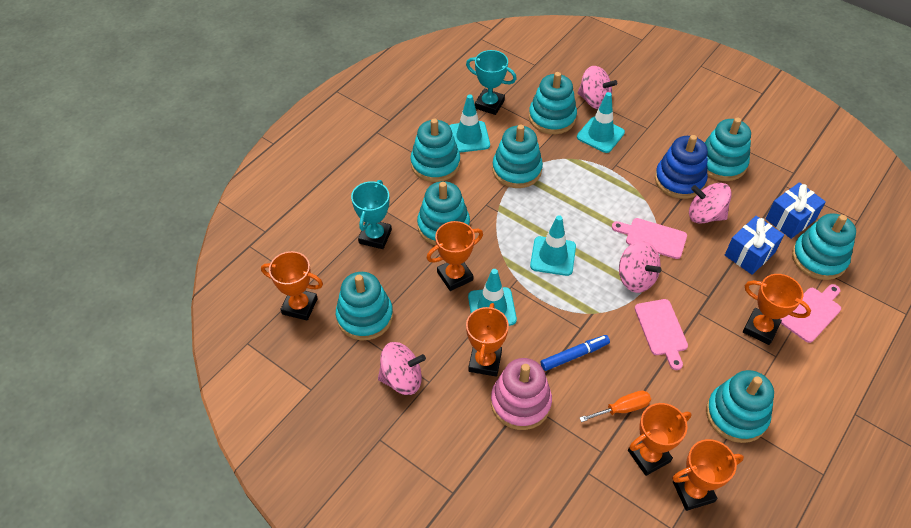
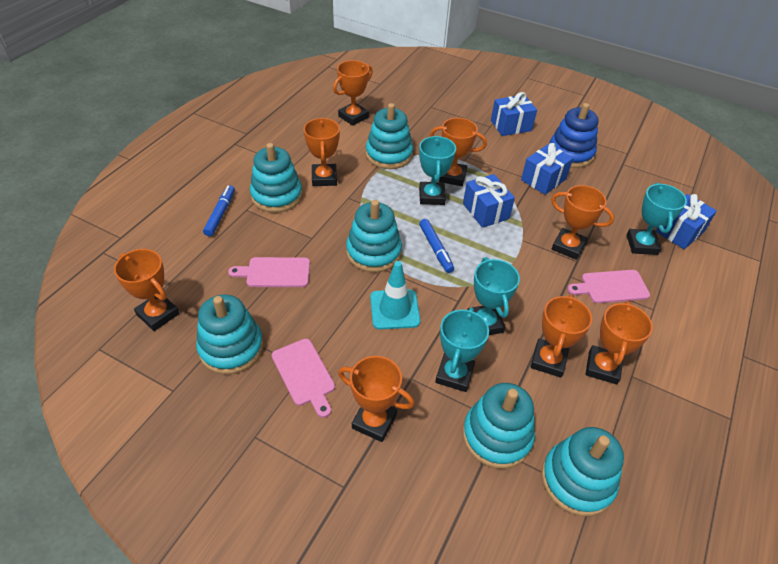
blue gift: [725,216,784,275] [766,182,826,239] = 2 -> [463,174,515,228] [491,92,537,136] [521,143,573,195] [656,194,717,249] = 4
blue marker: [540,335,610,371] = 1 -> [203,185,235,236] [419,219,454,273] = 2
orange screwdriver: [580,390,651,422] = 1 -> none = 0
orange trophy: [261,251,323,321] [426,221,483,291] [466,303,509,377] [628,403,691,476] [672,439,744,511] [743,274,811,345] = 6 -> [114,249,179,331] [304,118,340,186] [333,60,373,126] [338,356,414,442] [430,118,487,186] [530,295,592,378] [551,185,614,260] [586,301,653,384] = 8
pink spinning top: [378,342,426,395] [578,66,617,109] [619,241,662,293] [689,183,732,224] = 4 -> none = 0
pink stacking toy: [491,358,552,430] = 1 -> none = 0
turquoise stacking toy: [336,272,393,340] [410,119,460,182] [417,181,470,245] [492,125,543,188] [529,72,577,134] [704,118,751,181] [706,370,774,443] [792,213,856,280] = 8 -> [196,294,263,374] [250,143,302,213] [346,200,402,272] [366,103,413,169] [463,383,535,469] [541,427,624,516] = 6
turquoise traffic cone: [449,94,490,153] [468,269,517,326] [530,215,576,276] [577,92,625,153] = 4 -> [370,261,420,329] = 1
turquoise trophy: [351,180,392,249] [466,50,517,115] = 2 -> [419,136,456,205] [435,308,489,392] [467,257,520,335] [627,183,687,255] = 4

